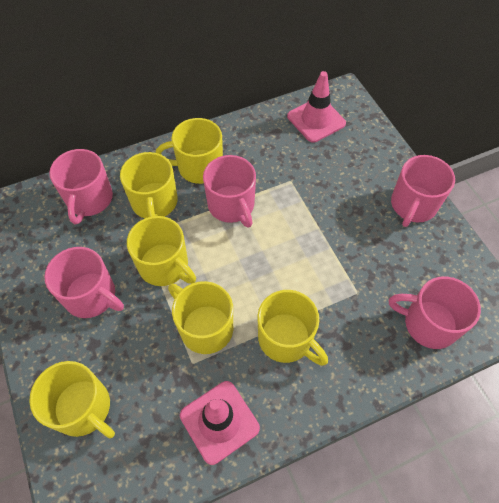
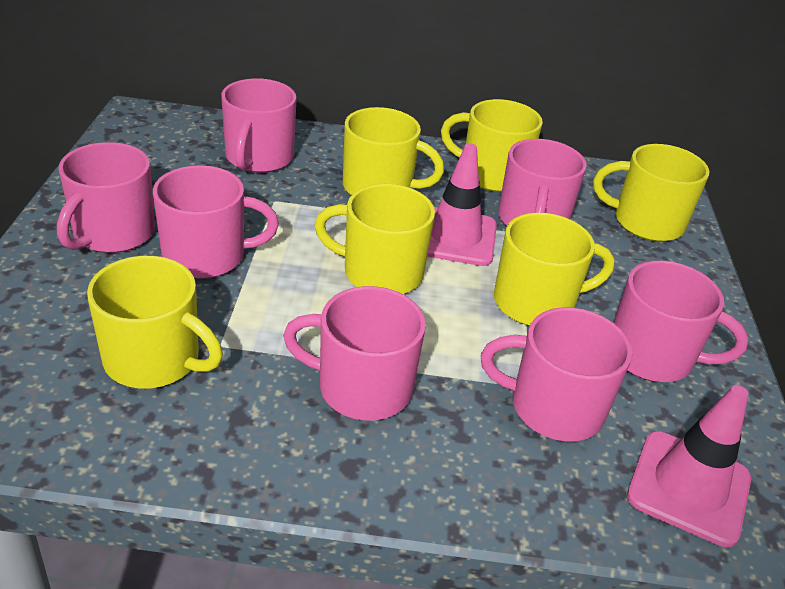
pink mug: [44,247,124,318] [49,149,113,224] [203,155,256,228] [389,276,481,349] [391,155,455,227] = 5 -> [57,142,155,253] [153,165,279,279] [221,78,297,173] [283,286,426,421] [481,307,632,442] [498,139,587,226] [614,260,748,382] = 7

